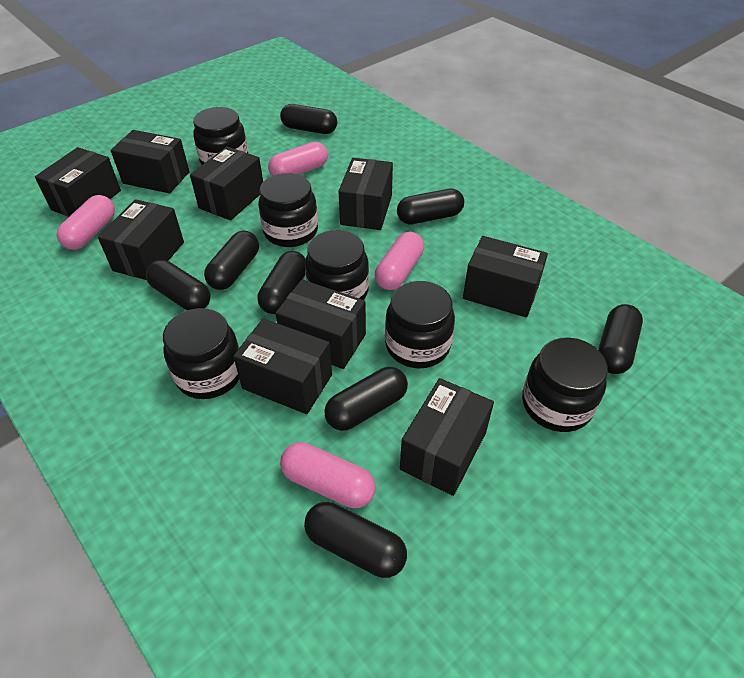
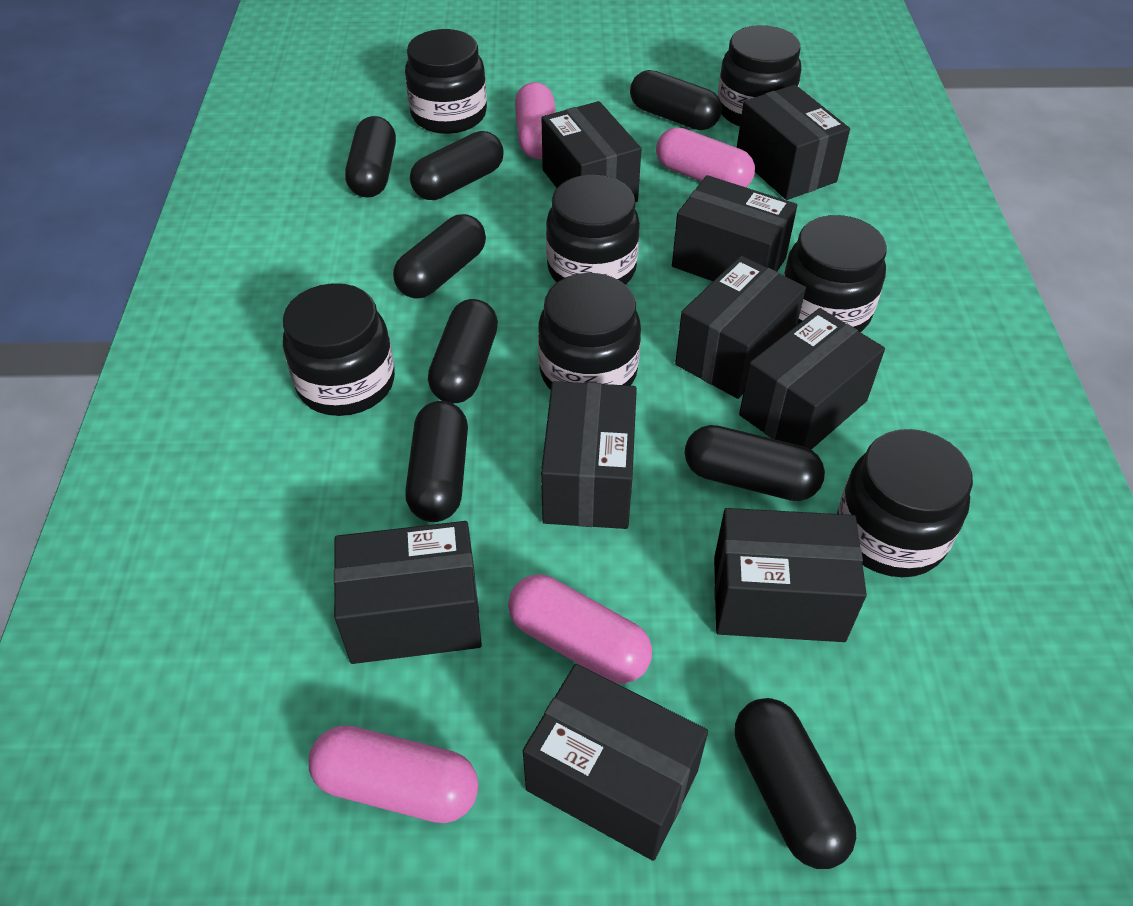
black jar: [163,308,239,399] [193,107,248,165] [258,173,318,247] [305,230,369,300] [385,281,455,368] [522,337,608,432] = 6 -> [283,283,395,416] [405,29,487,134] [538,273,641,390] [546,175,640,285] [718,25,801,127] [783,215,887,332] [837,429,973,577] = 7

